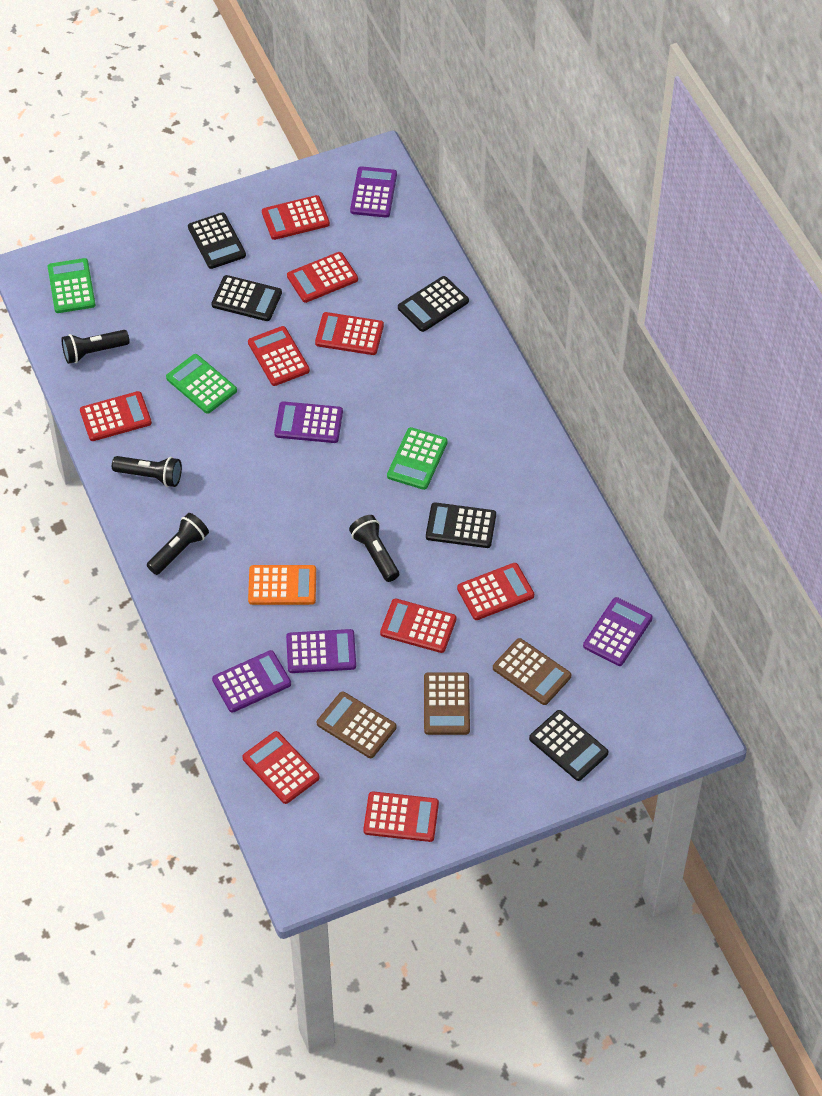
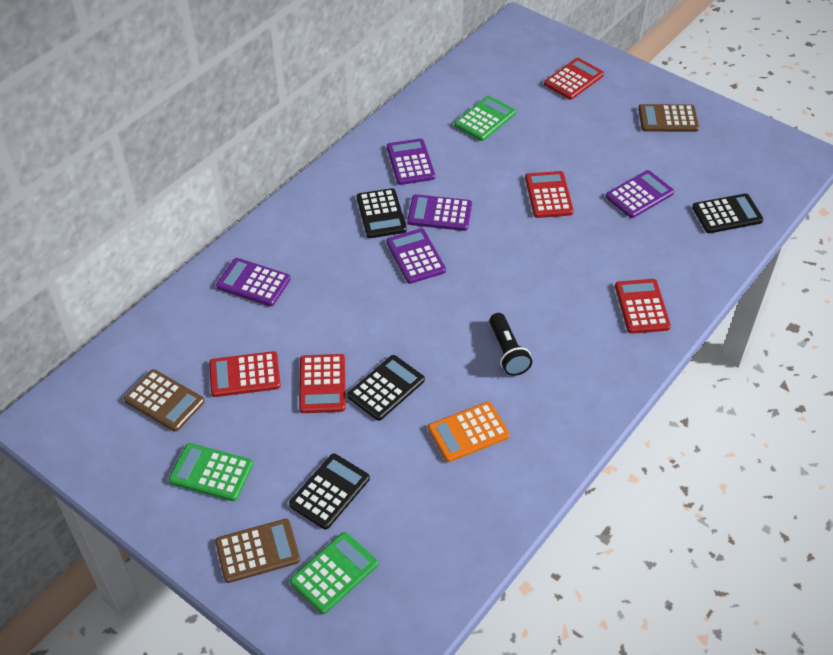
black calculator: [188,213,246,269] [211,275,282,321] [398,276,469,332] [426,502,496,548] [529,710,609,781] = 5 -> [289,454,370,530] [347,355,425,421] [357,188,407,238] [692,193,763,233] = 4
black flashlight: [62,330,130,364] [112,456,182,487] [147,513,209,575] [349,515,399,582] = 4 -> [489,313,532,376] = 1
red calculator: [80,391,152,441] [242,731,319,804] [248,326,310,386] [262,195,330,240] [287,252,358,303] [315,312,384,355] [363,791,439,842] [380,598,456,653] [457,563,534,620] = 9 -> [209,351,281,397] [299,354,346,413] [525,171,574,218] [544,58,604,100] [615,279,671,334] = 5

